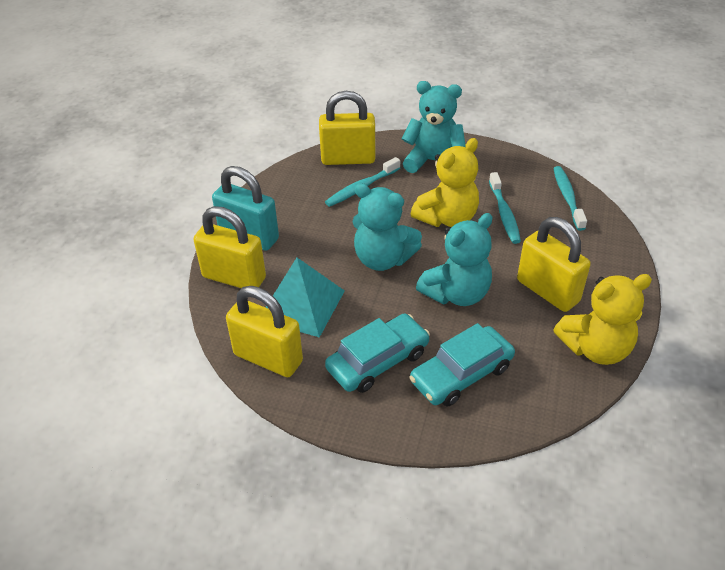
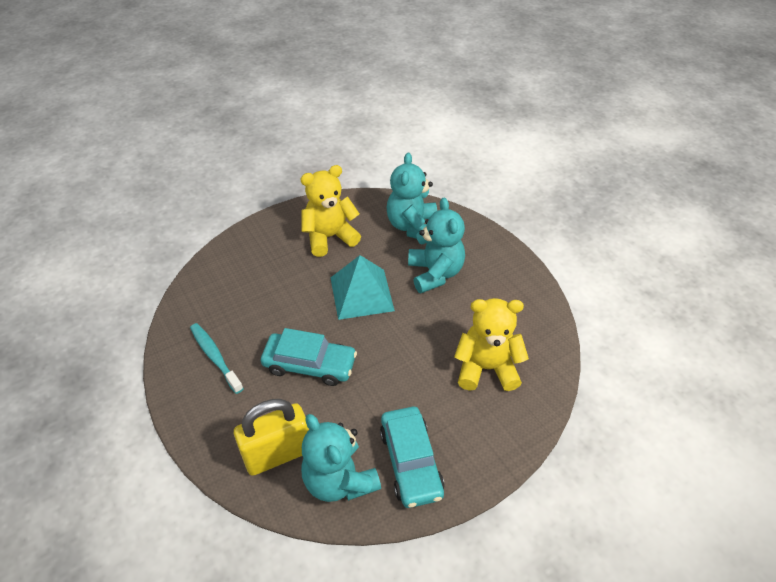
turquoise padlock: [212,166,279,251] = 1 -> none = 0
turquoise toothbrush: [325,157,400,207] [489,172,521,244] [553,166,587,231] = 3 -> [190,323,244,394] = 1
yellow padlock: [193,206,266,288] [226,286,303,377] [319,91,375,165] [517,217,591,312] = 4 -> [234,399,309,476] = 1

